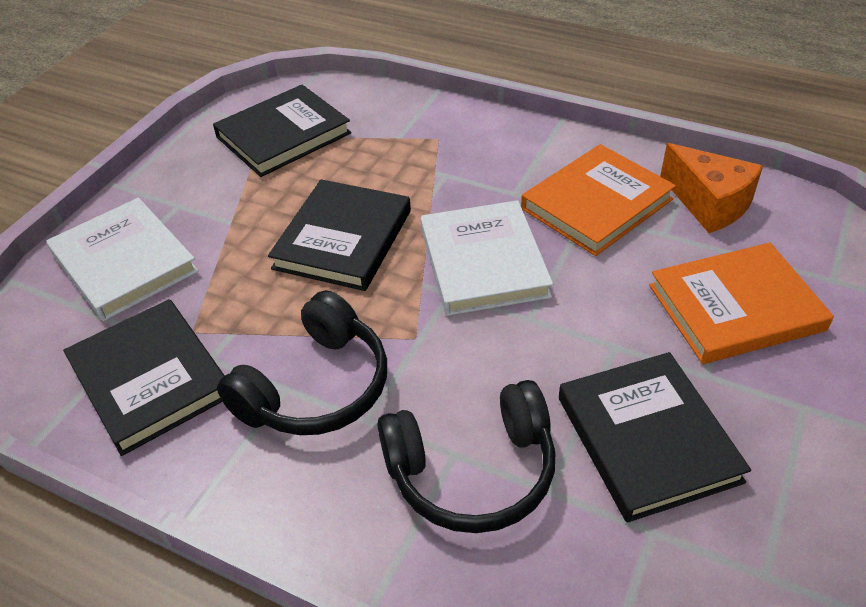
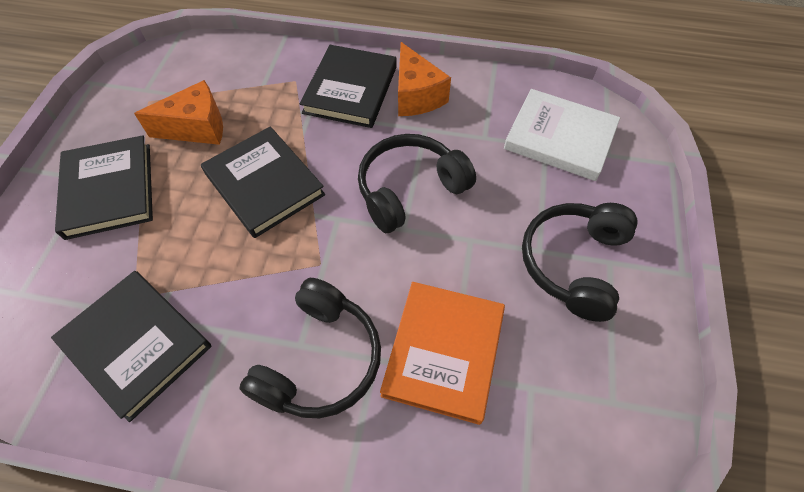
black headphones: [217,290,387,435] [377,380,555,533] = 2 -> [239,278,381,418] [358,134,476,233] [522,203,637,322] = 3
orange book: [521,144,676,256] [649,242,834,364] = 2 -> [380,282,505,425] = 1
orange cheese: [660,143,763,233] = 1 -> [134,80,223,145] [398,42,451,116] = 2
white book: [47,198,199,321] [421,200,553,316] = 2 -> [504,89,620,181] = 1

